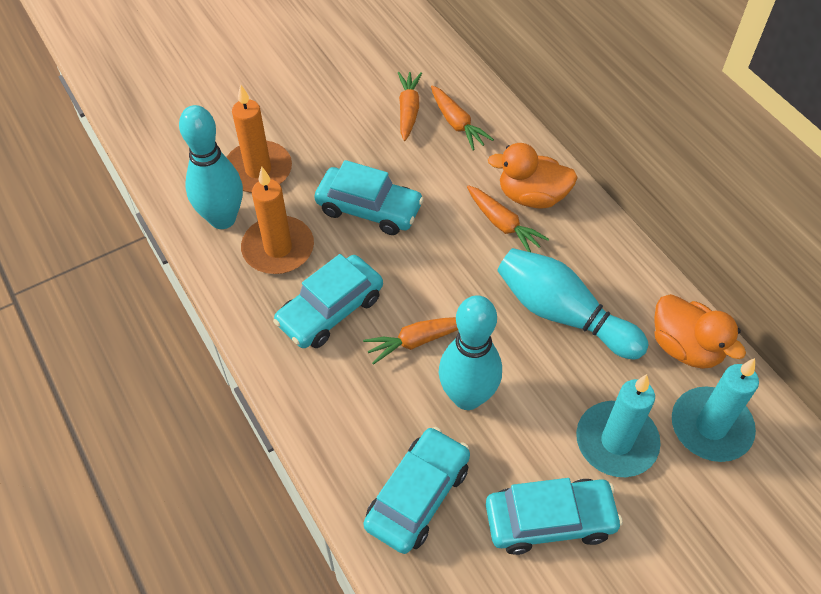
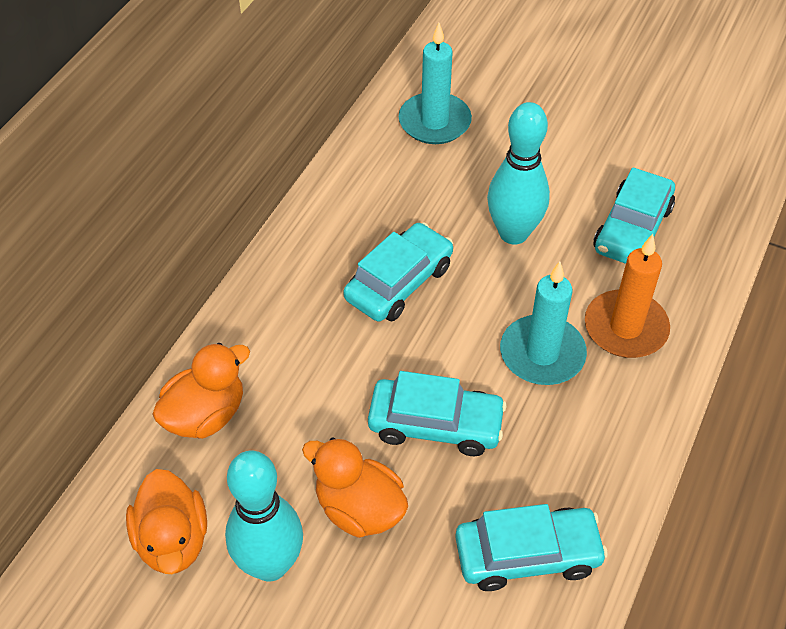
orange candle: [226,84,292,193] [241,167,314,274] = 2 -> [585,234,670,358] = 1
orange carrot: [363,317,458,365] [398,72,422,141] [431,85,494,150] [467,185,549,252] = 4 -> none = 0
orange duck: [488,143,578,209] [654,294,746,369] = 2 -> [126,469,207,574] [152,343,250,439] [302,437,408,538] = 3
turquoise bowling pin: [179,105,243,229] [439,295,502,410] [497,248,649,359] = 3 -> [225,451,303,581] [487,102,550,245] = 2

